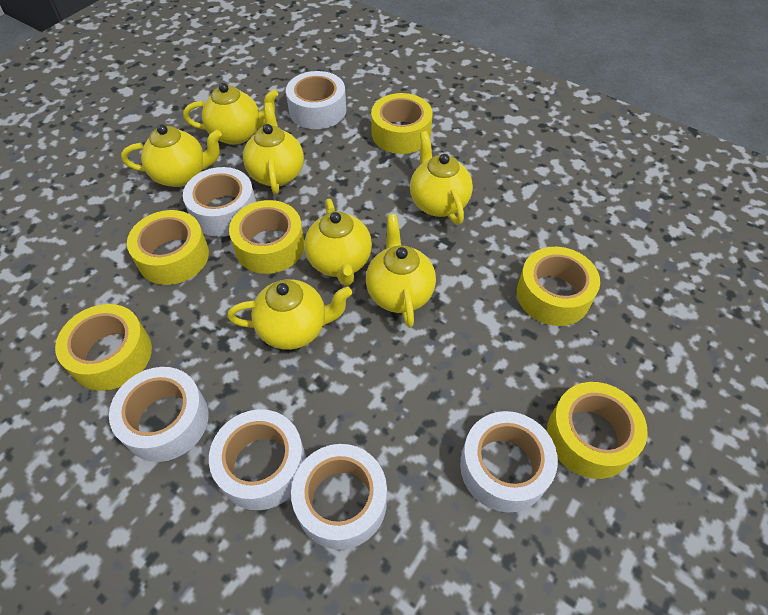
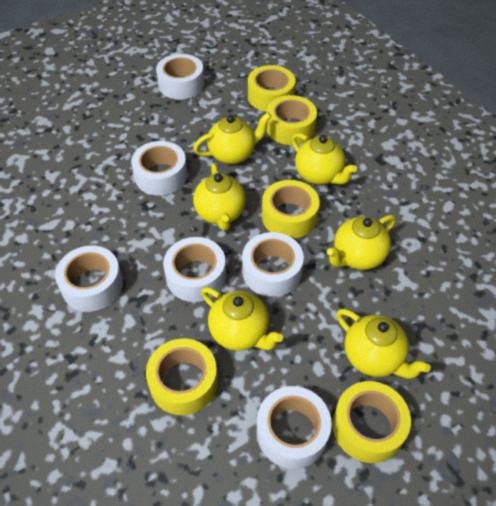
yellow tape: [55,304,152,391] [127,210,209,285] [229,200,305,274] [371,93,433,154] [517,247,600,326] [547,382,647,479] = 6 -> [146,338,218,415] [248,65,295,112] [262,180,320,238] [267,95,317,145] [333,381,411,463] = 5
yellow teapot: [121,124,222,187] [183,83,278,145] [227,279,352,350] [243,103,304,194] [304,199,372,286] [366,214,436,328] [410,131,473,225] = 7 -> [193,112,272,164] [193,163,246,231] [201,287,283,351] [291,133,357,185] [327,215,396,270] [336,309,431,379] = 6

